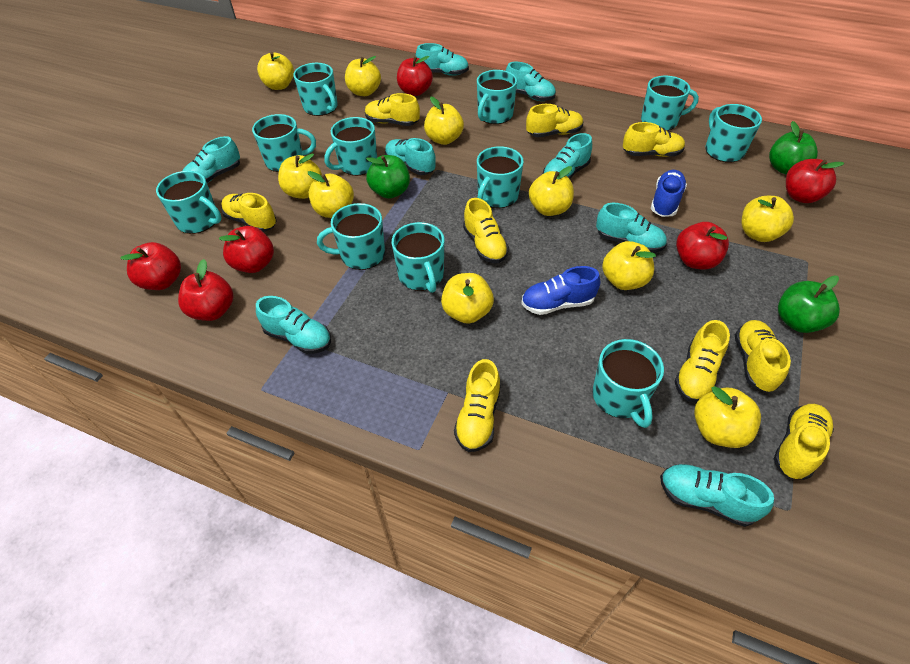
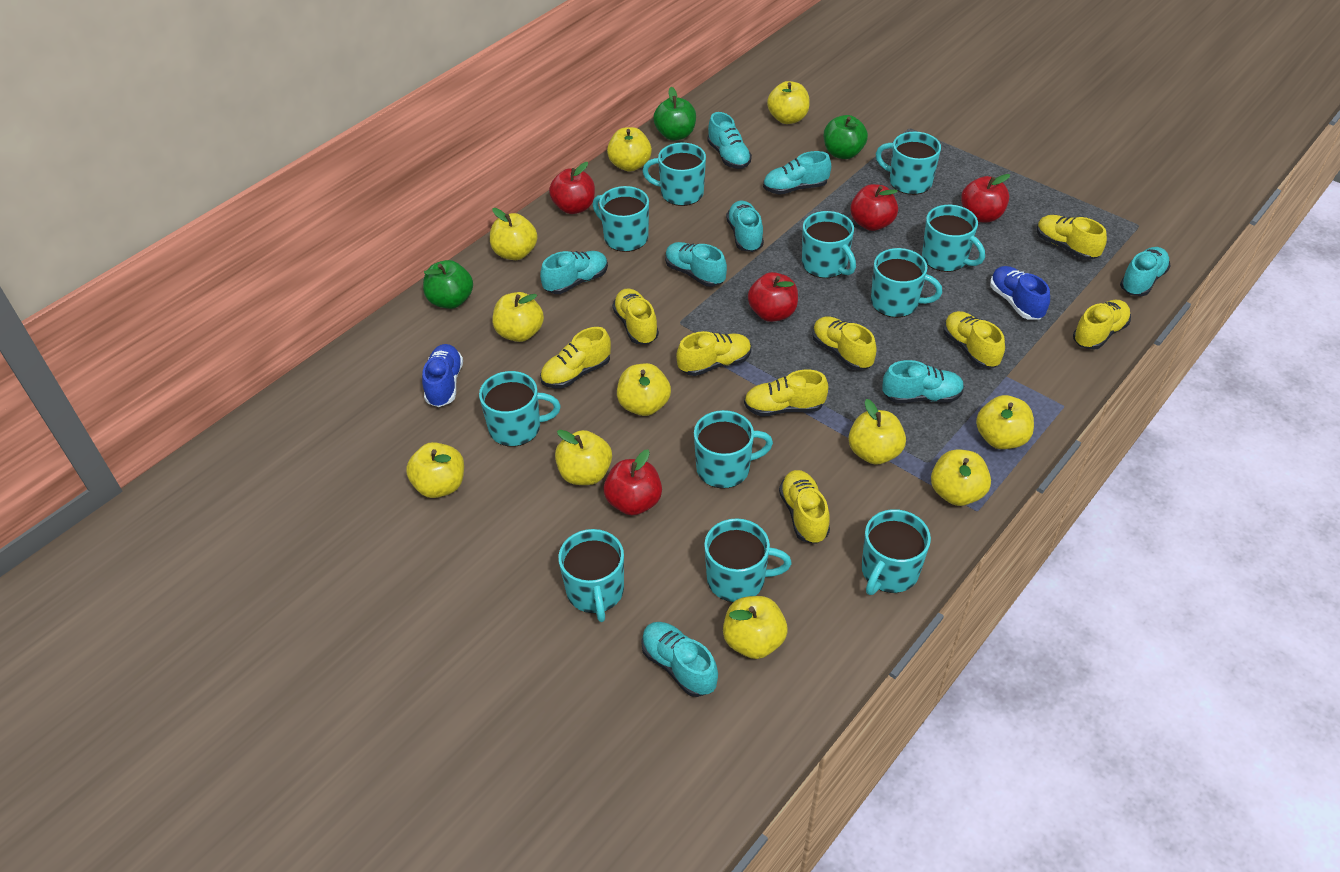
red apple: [120,242,181,290] [178,259,233,321] [219,226,274,273] [397,56,433,96] [676,222,729,270] [786,159,844,203] = 6 -> [549,162,595,214] [603,450,662,515] [748,272,798,322] [850,184,898,231] [961,174,1010,223] = 5
yellow apple: [257,52,294,90] [278,154,322,199] [308,171,354,218] [345,56,381,96] [424,96,464,145] [441,273,494,324] [529,166,574,216] [602,241,656,290] [694,386,761,448] [741,196,794,242] = 10 -> [406,442,464,498] [490,208,538,260] [492,292,544,342] [555,430,612,485] [607,127,652,172] [617,363,671,416] [723,596,787,659] [767,81,810,124] [848,399,906,465] [931,449,991,506] [976,395,1034,449] = 11

